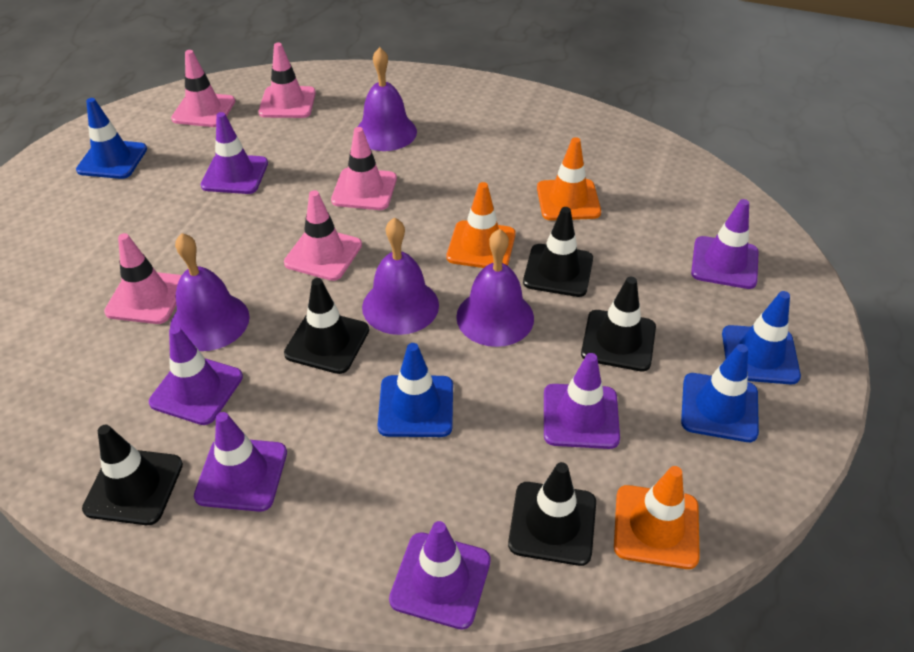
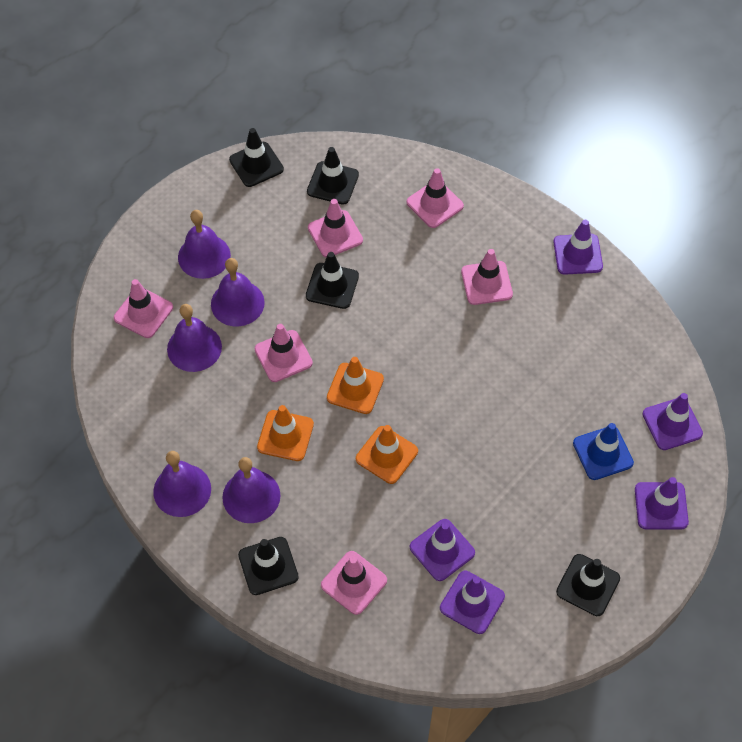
blue traffic cone: [76,98,147,179] [377,343,453,437] [681,344,759,442] [722,291,801,384] = 4 -> [573,423,634,480] = 1
pink traffic cone: [104,233,182,324] [171,50,235,127] [259,42,316,118] [284,190,362,281] [331,127,397,210] = 5 -> [114,279,173,338] [255,324,313,382] [308,199,363,257] [321,551,387,615] [406,168,464,228] [461,249,513,305] = 6
purple bell: [170,233,250,351] [358,47,417,151] [362,218,439,335] [456,229,534,347] = 4 -> [153,451,211,517] [167,304,222,372] [178,210,231,279] [211,258,265,327] [222,457,281,523] = 5
purple traffic cone: [149,326,243,425] [194,412,287,512] [201,112,268,194] [389,521,491,630] [544,353,620,449] [691,199,759,289] = 6 -> [410,519,475,581] [440,571,505,634] [553,220,603,275] [635,477,689,529] [643,393,703,450] = 5

